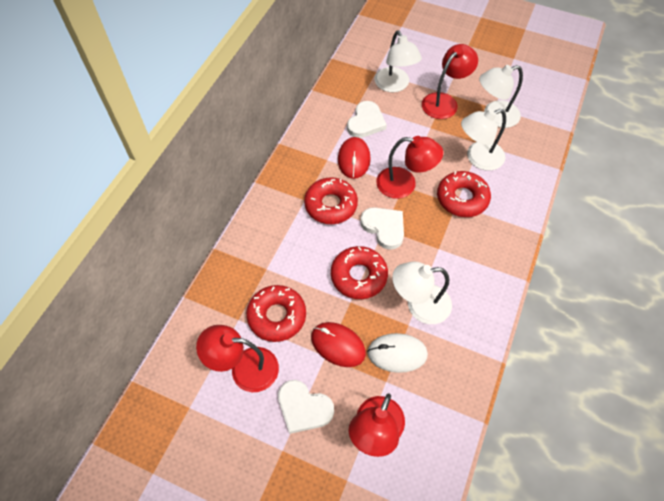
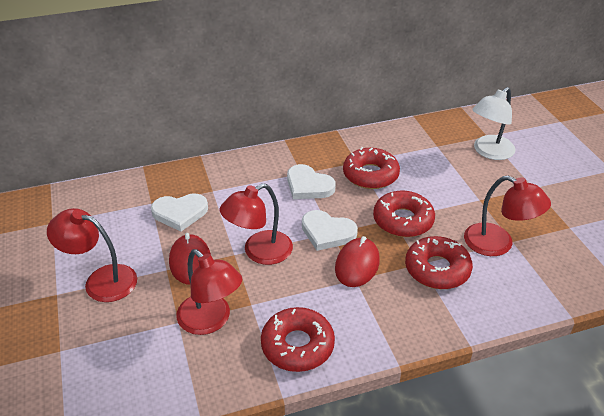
white lamp: [375,30,422,92] [392,262,452,324] [461,109,506,171] [479,65,523,128] = 4 -> [472,87,516,160] = 1
white mouse: [367,333,428,373] = 1 -> none = 0

